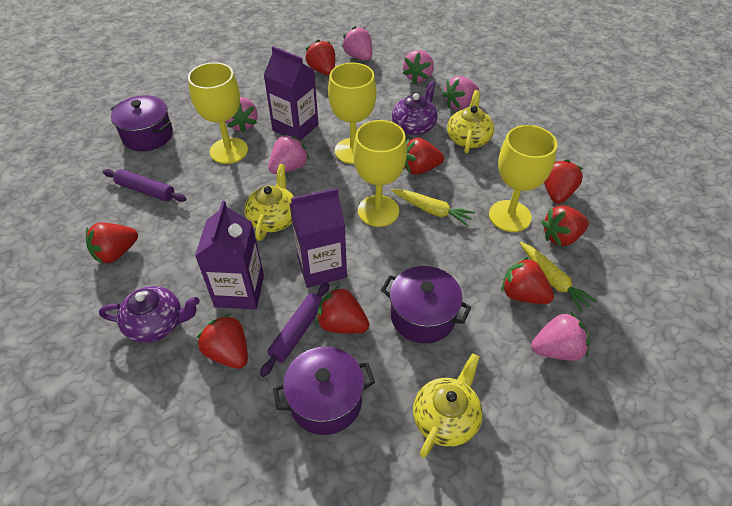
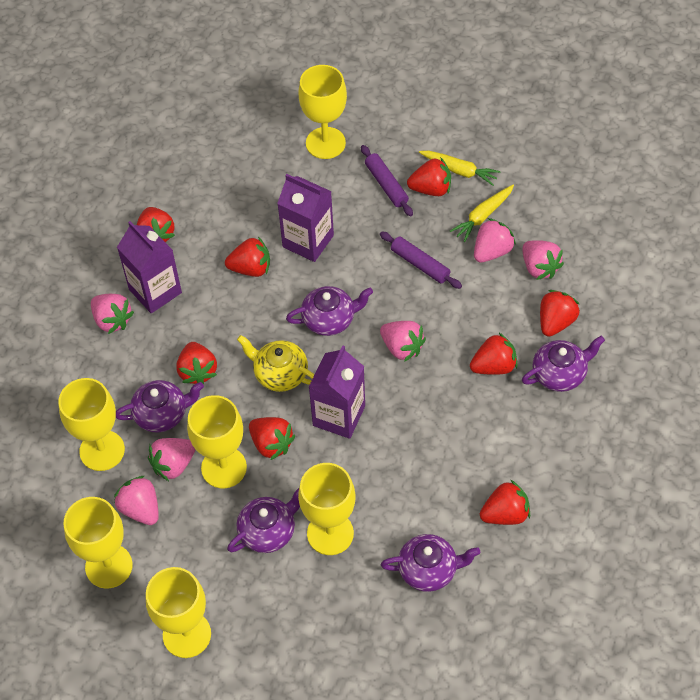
purple pot: [110,95,173,151] [273,347,375,435] [381,266,471,343] = 3 -> none = 0
purple teapot: [99,286,200,343] [392,81,437,135] = 2 -> [116,380,204,432] [227,488,300,553] [286,286,373,336] [381,534,480,592] [522,336,605,392] = 5
yellow goblet: [188,62,248,164] [328,63,376,164] [353,120,407,227] [489,125,557,232] = 4 -> [58,378,125,471] [64,497,133,589] [146,567,211,658] [187,395,247,488] [298,65,347,159] [298,463,356,555] = 6
yellow teapot: [244,164,294,241] [413,353,483,458] [447,90,494,153] = 3 -> [237,335,314,392] = 1

